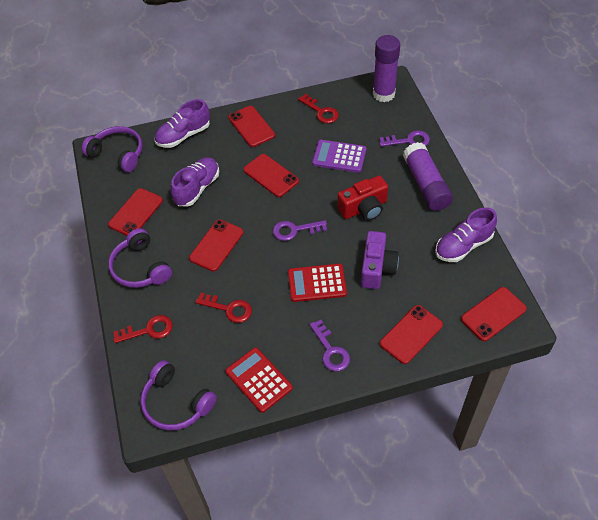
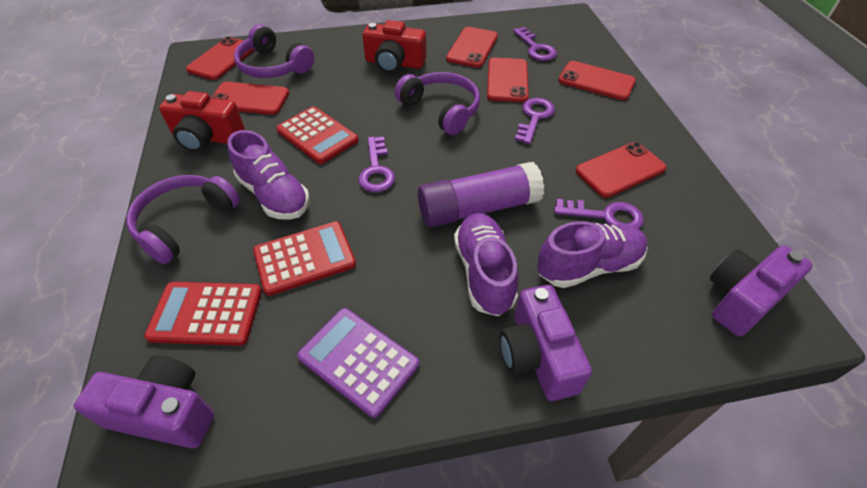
purple camera: [361,231,399,289] = 1 -> [74,355,214,448] [500,285,592,401] [710,245,813,337] = 3
purple glue stick: [373,35,400,102] [403,142,453,211] = 2 -> [418,162,544,227] = 1
purple key: [273,220,327,241] [310,320,350,371] [379,130,430,146] = 3 -> [358,137,395,192] [513,27,557,61] [515,98,555,144] [554,199,644,229] = 4
red calculator: [225,347,293,413] [288,263,347,302] = 2 -> [144,282,262,346] [253,221,356,296] [276,106,359,164] = 3
red camera: [337,175,388,221] = 1 -> [159,91,245,152] [362,20,426,73] = 2
red key: [113,315,173,343] [195,293,252,323] [298,94,339,123] = 3 -> none = 0

